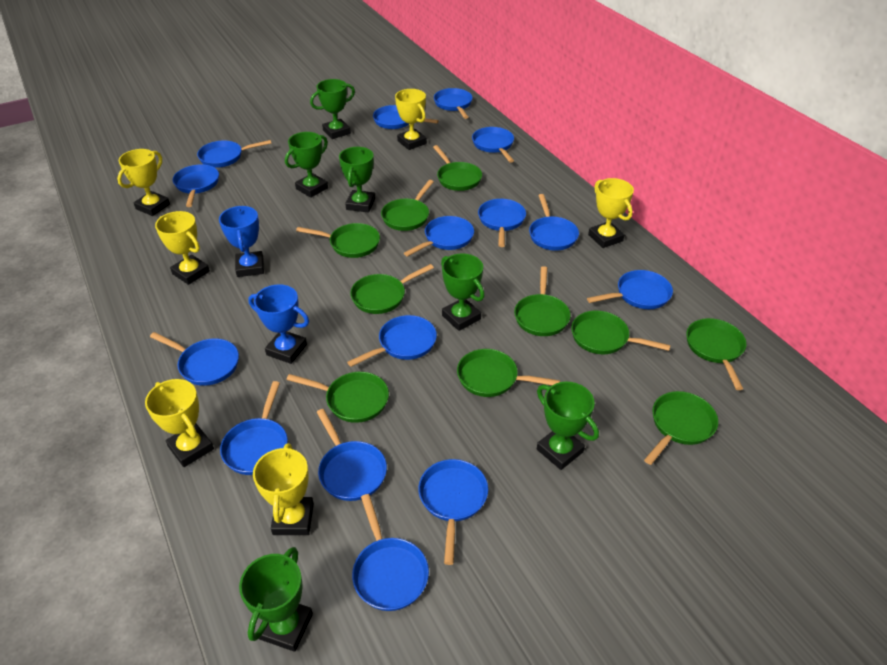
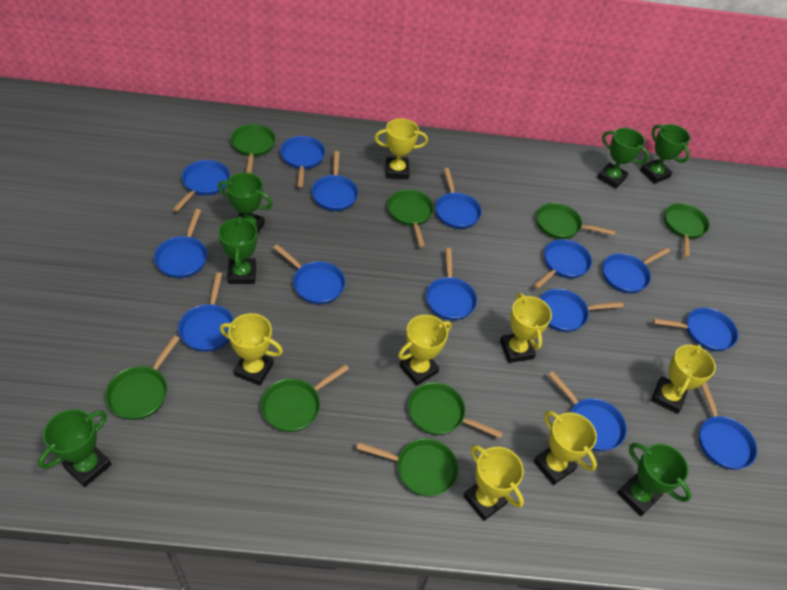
blue pan: [150,332,239,386] [173,165,219,207] [197,140,272,168] [220,381,288,475] [317,409,387,501] [347,315,437,367] [352,494,429,611] [373,105,439,129] [404,216,474,257] [418,459,488,565] [434,88,473,119] [472,127,514,163] [478,199,526,247] [529,194,579,251] [587,270,673,309] = 15 -> [154,209,207,278] [173,160,230,212] [178,272,234,352] [273,244,345,304] [280,136,325,187] [311,151,358,211] [426,248,477,320] [435,168,482,229] [534,239,592,289] [539,289,623,332] [548,371,627,451] [602,247,670,293] [653,308,738,351] [699,382,757,470] = 14
blue trophy: [219,206,264,277] [248,284,309,364] = 2 -> none = 0
green pan: [287,372,389,423] [296,223,380,258] [350,264,434,314] [381,180,433,231] [433,145,482,191] [457,349,560,397] [514,266,571,336] [571,311,671,354] [644,391,718,465] [686,318,746,390] = 10 -> [105,335,180,420] [230,124,276,173] [261,364,349,432] [356,438,458,497] [387,189,434,247] [408,382,503,438] [536,203,615,239] [664,203,710,257] = 8
yellow trophy: [117,149,170,216] [145,379,214,467] [155,211,210,285] [253,443,314,535] [395,89,427,150] [588,178,634,248] = 6 -> [220,313,283,386] [374,118,428,179] [398,315,452,386] [463,445,524,521] [500,293,552,363] [533,411,597,485] [651,344,716,414] = 7

